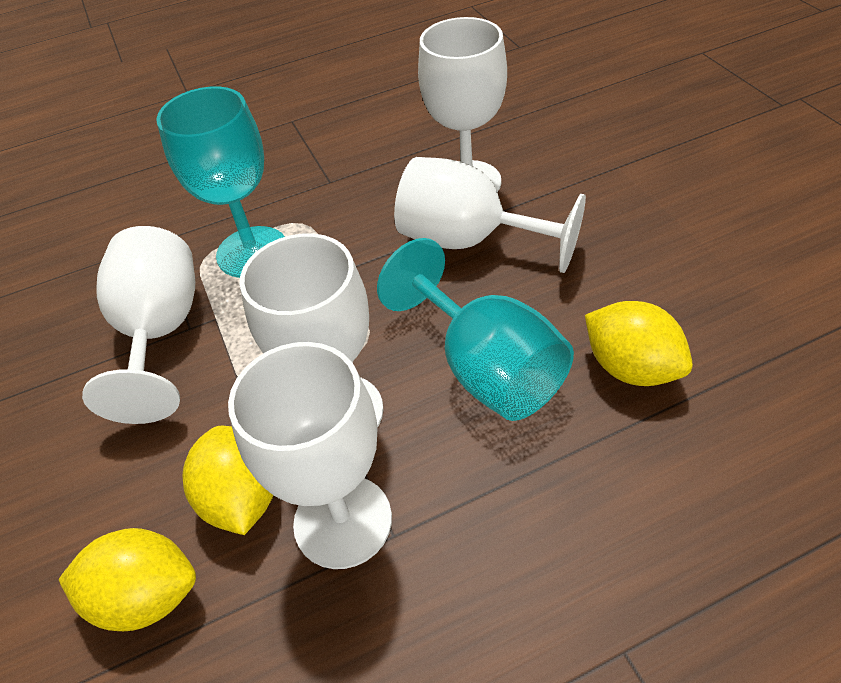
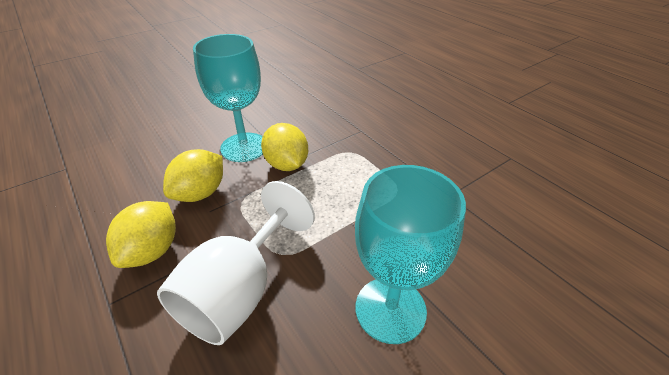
white goblet: [82,226,195,424] [228,342,392,569] [240,233,383,428] [394,157,586,273] [418,17,507,192] = 5 -> [157,181,315,345] = 1

